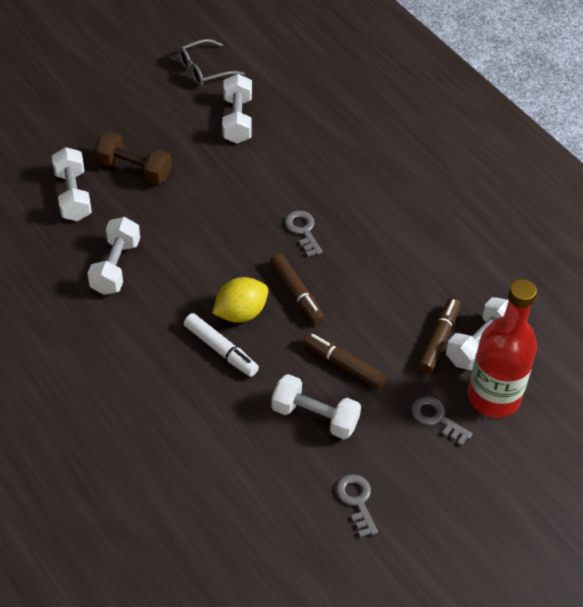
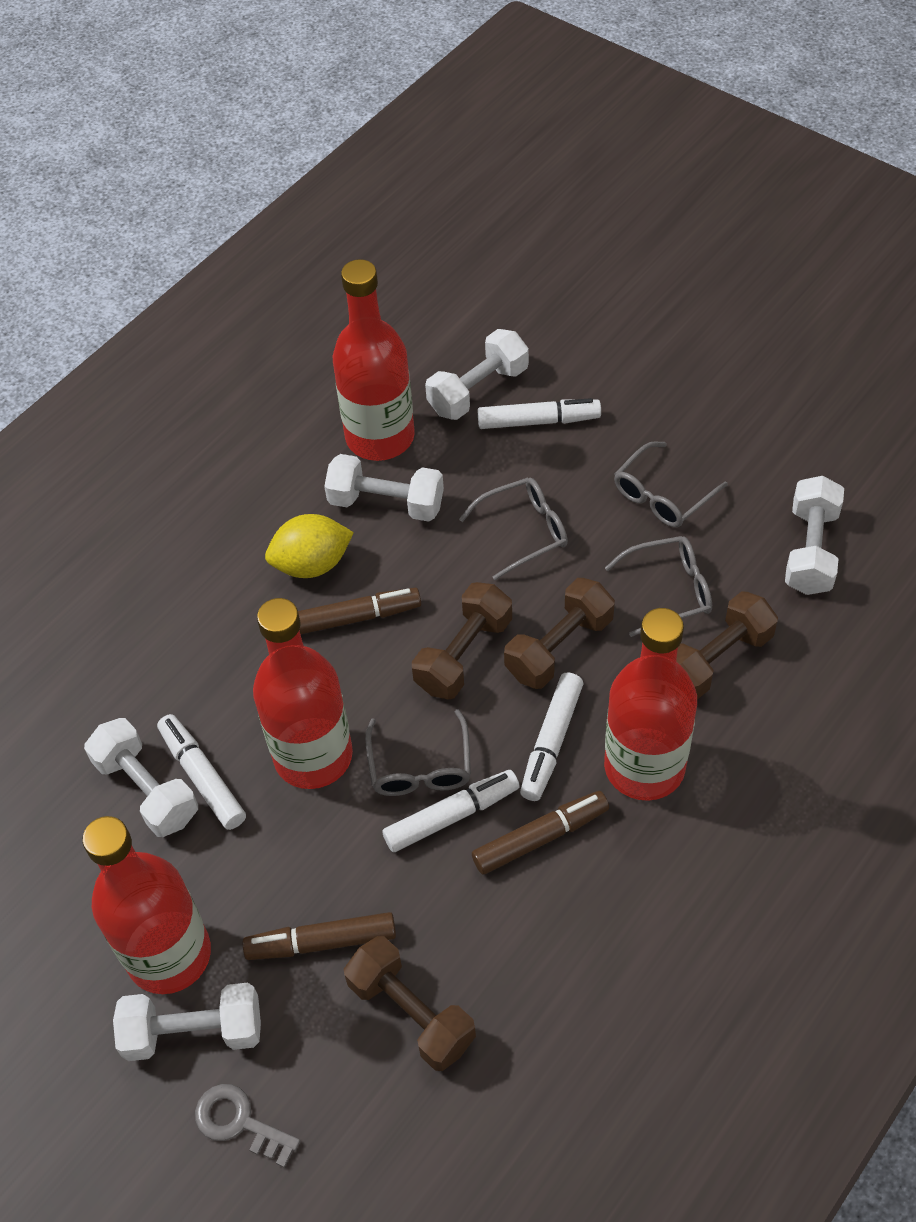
brown dumbbell: [94,132,172,185] = 1 -> [344,936,476,1071] [412,582,512,700] [504,578,615,689] [676,591,778,700] = 4
grey glasses: [178,39,244,86] = 1 -> [365,709,471,796] [459,478,568,580] [605,536,712,637] [614,441,728,527] = 4
grey key: [285,210,323,257] [336,474,378,538] [411,396,472,446] = 3 -> [195,1084,300,1168] = 1
red bottle: [468,279,537,418] = 1 -> [82,816,211,994] [253,598,353,789] [333,259,415,461] [604,608,697,801] = 4
white marker: [184,313,259,377] = 1 -> [157,714,246,830] [382,770,520,852] [477,398,601,429] [520,673,583,801] = 4

